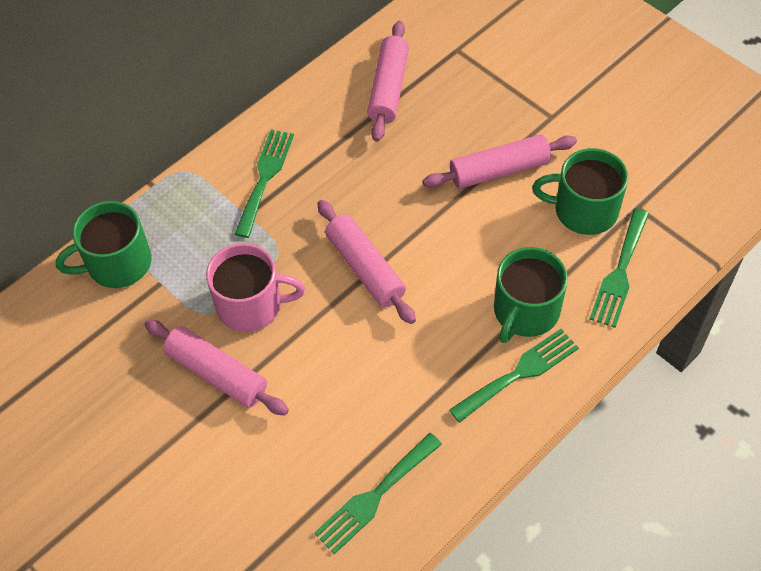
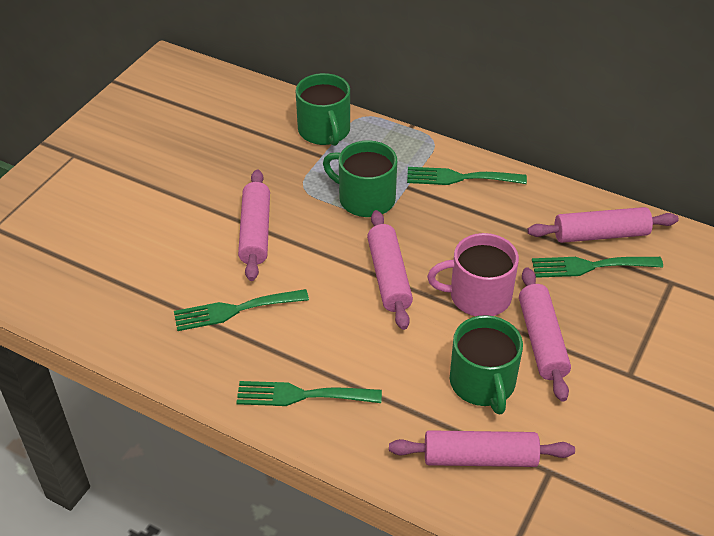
pink rolling pin: [144,319,289,416] [317,200,416,324] [367,21,409,142] [423,134,577,189] = 4 -> [238,169,270,281] [367,210,413,330] [389,430,575,467] [519,267,571,402] [527,207,679,243] = 5

